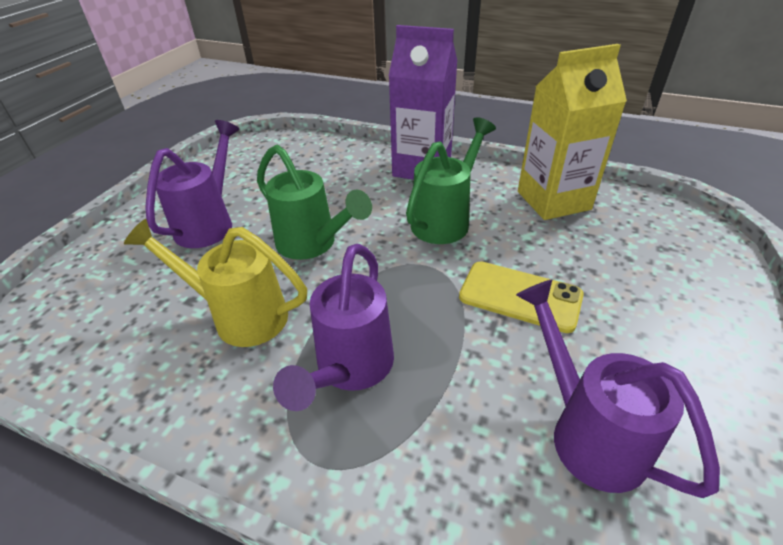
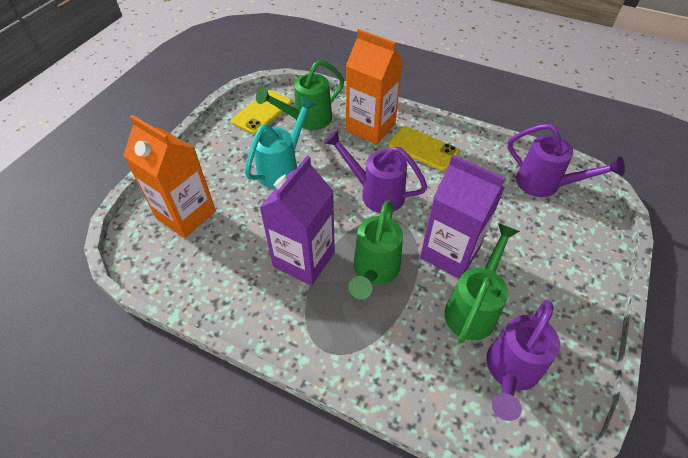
green watering can: [257,145,372,260] [406,117,496,244] = 2 -> [256,60,344,130] [348,200,403,299] [444,223,520,343] = 3
orange carton: none = 0 -> [123,115,216,238] [346,29,403,145] = 2
purple carton: [389,25,458,180] = 1 -> [259,156,335,286] [420,155,505,279] = 2
turquoise watering can: none = 0 -> [245,96,316,189] = 1
yellow carton: [518,44,627,220] = 1 -> none = 0
yellow phone: [459,261,584,333] = 1 -> [231,90,292,134] [388,126,458,171] = 2
yellow watering can: [124,219,307,347] = 1 -> none = 0

